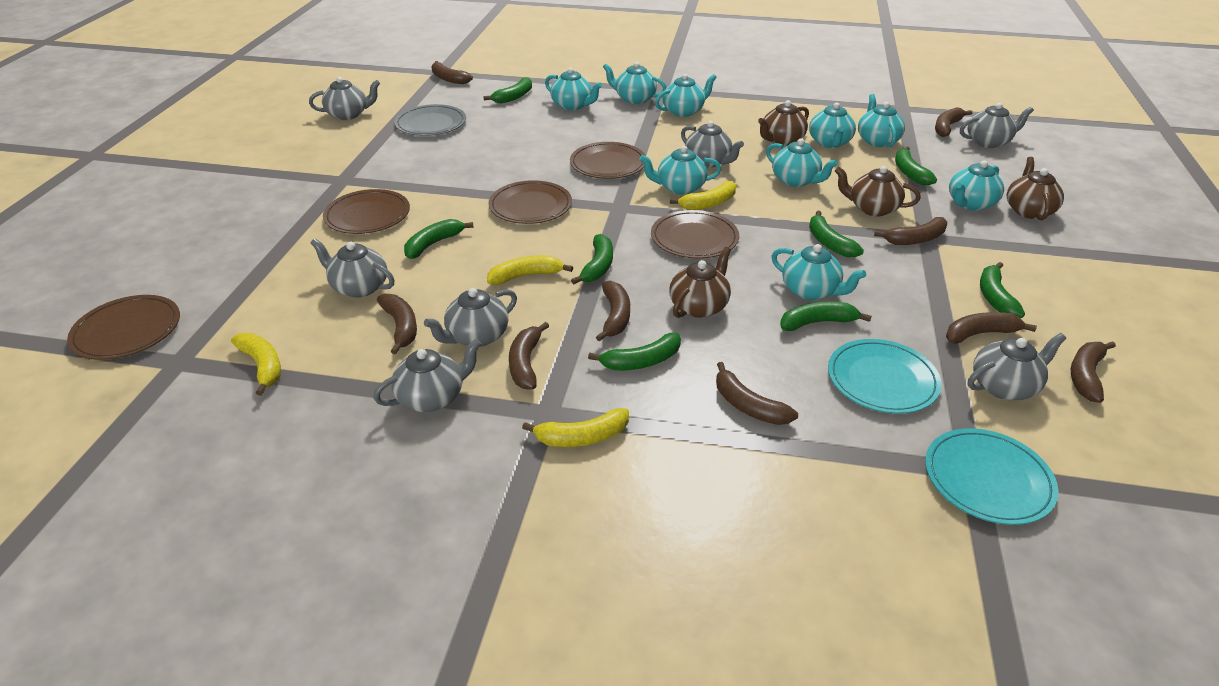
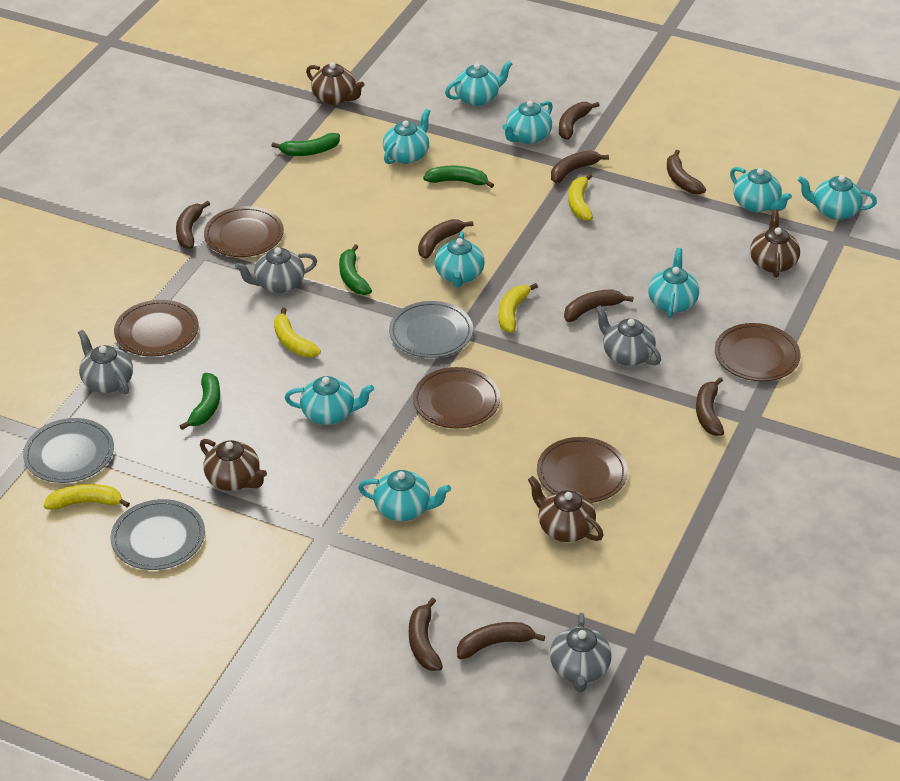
green banana: [404,219,474,259] [483,77,532,103] [571,234,613,284] [588,333,681,370] [780,302,871,331] [809,211,864,257] [895,146,937,185] [980,262,1025,318] = 8 -> [180,373,220,430] [271,133,340,156] [339,244,372,295] [423,166,494,188] = 4
grey plate: [394,104,466,136] = 1 -> [23,418,114,483] [110,499,205,570] [389,301,473,358] = 3
grey teapot: [309,77,380,120] [311,238,395,298] [373,339,481,412] [424,288,517,347] [681,121,744,168] [960,103,1034,148] [968,333,1066,400] = 7 -> [78,330,133,394] [235,247,317,293] [550,613,612,692] [595,306,661,366] = 4
turquoise plate: [828,339,942,414] [925,428,1058,525] = 2 -> none = 0

